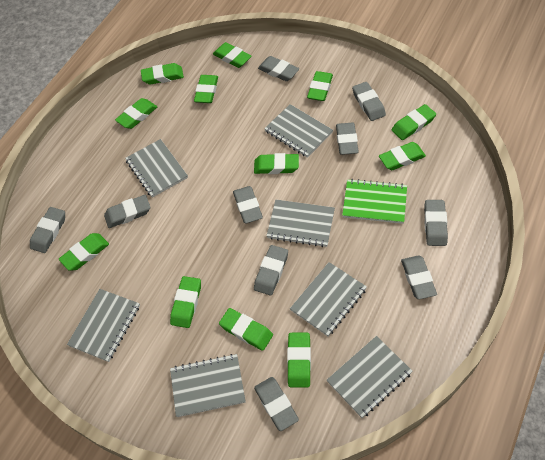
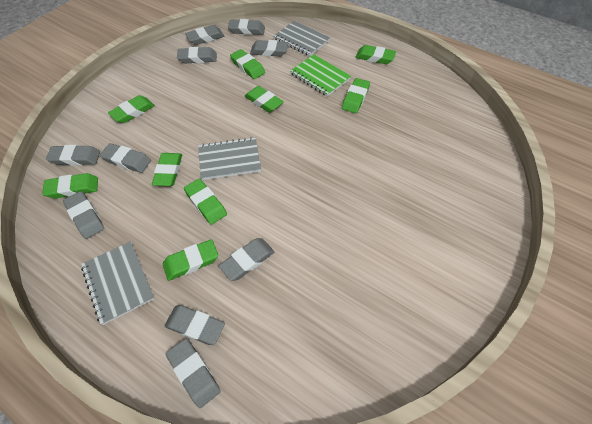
green eraser: [59,233,109,271] [115,98,157,129] [141,63,184,85] [170,276,201,328] [194,75,218,103] [213,42,252,68] [219,308,273,351] [254,153,299,174] [287,333,311,387] [307,71,333,101] [379,142,426,170] [392,104,436,140] = 12 -> [42,173,98,199] [108,95,155,123] [152,153,182,186] [163,239,218,281] [184,179,227,225] [230,49,265,79] [245,86,284,113] [342,78,370,113] [356,45,396,64] = 9
grey notebook: [67,289,140,362] [125,139,188,198] [170,354,246,417] [264,104,333,158] [267,200,335,247] [290,262,367,336] [327,336,413,418] = 7 -> [81,241,154,325] [198,137,261,180] [274,21,330,56] = 3

